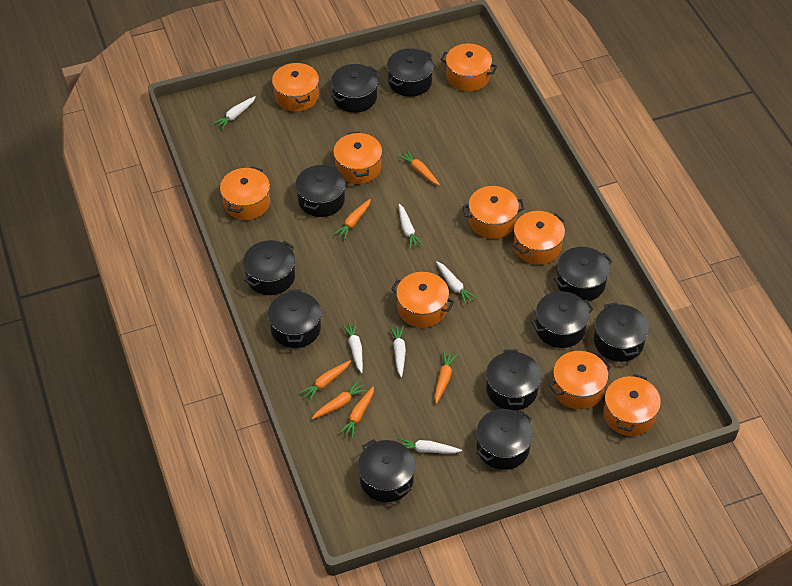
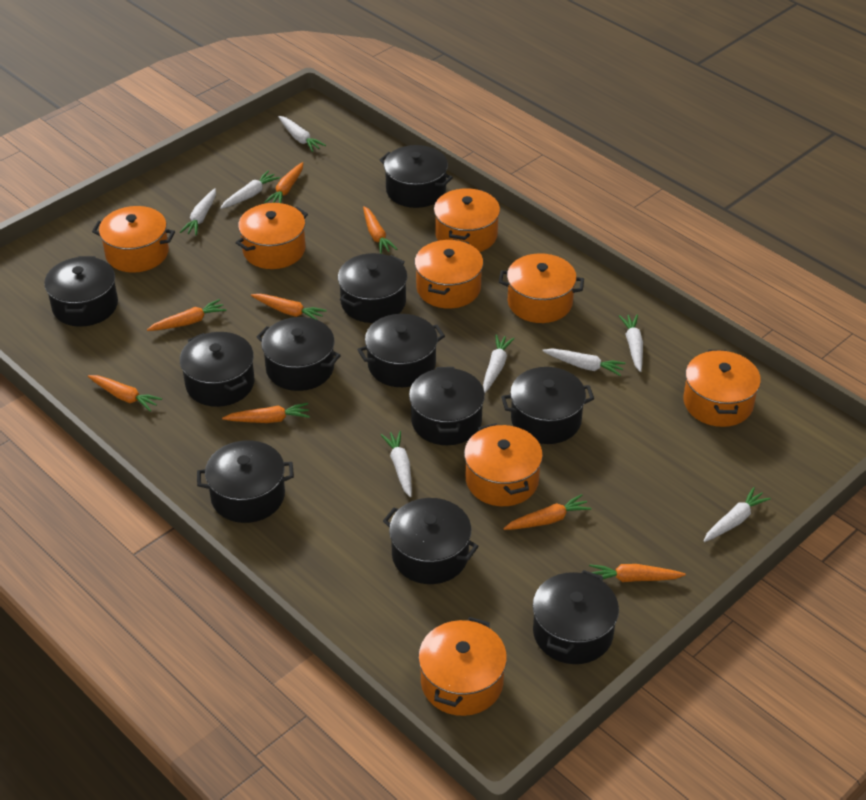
orange carrot: [299,360,351,402] [312,381,367,419] [334,199,371,240] [339,386,374,439] [397,150,440,186] [435,351,458,404] = 6 -> [88,375,162,412] [147,299,227,331] [222,403,310,423] [251,294,327,320] [264,162,303,203] [363,206,397,254] [503,494,592,530] [589,564,686,582] = 8
orange pot: [220,166,270,220] [272,62,319,112] [333,132,382,184] [391,272,454,328] [440,44,497,92] [463,186,525,239] [513,211,565,265] [549,351,611,410] [603,374,661,436] = 9 -> [92,206,175,273] [236,203,308,269] [415,239,483,309] [418,617,507,716] [434,188,500,252] [464,423,543,506] [499,253,584,323] [684,350,761,427] = 8
white carrot: [213,96,256,130] [342,322,363,373] [390,325,406,377] [398,438,462,453] [399,204,423,249] [436,262,477,305] = 6 -> [180,188,216,236] [220,171,280,209] [278,116,326,152] [381,431,412,497] [483,334,515,393] [542,348,625,376] [619,315,643,372] [704,487,771,542] = 8

